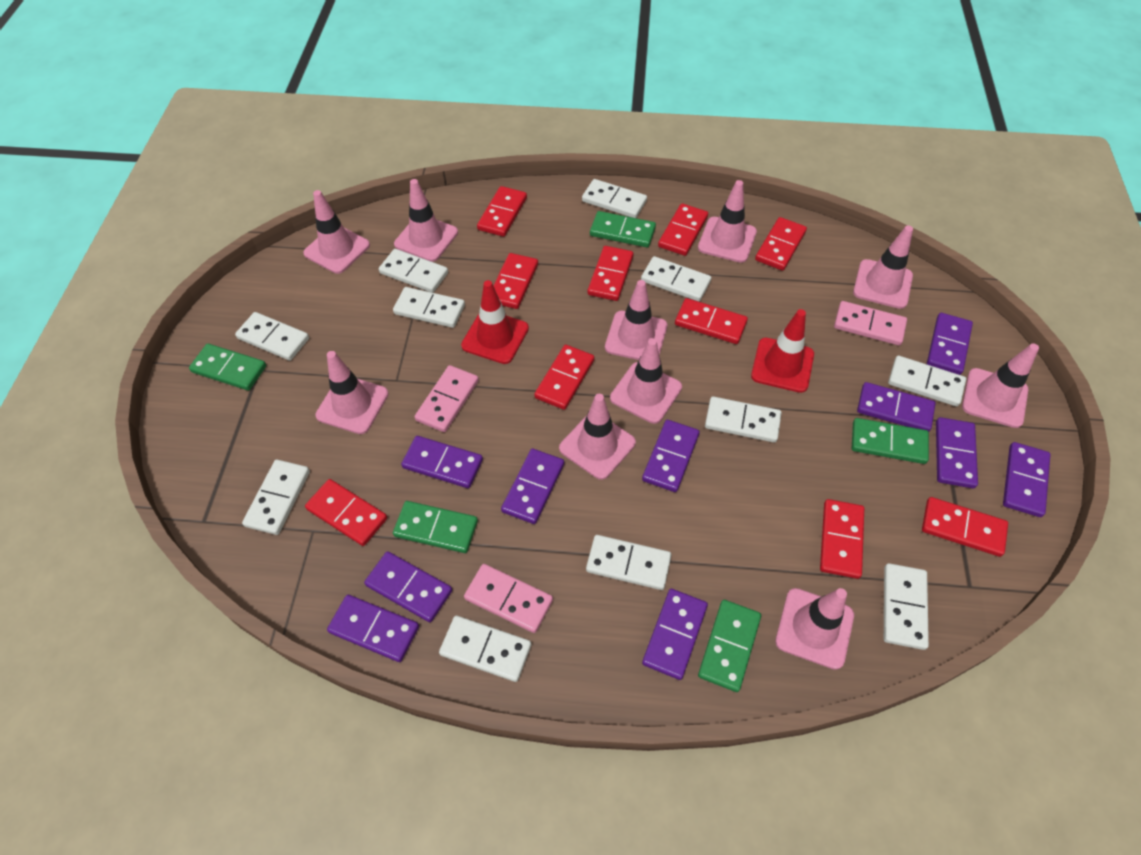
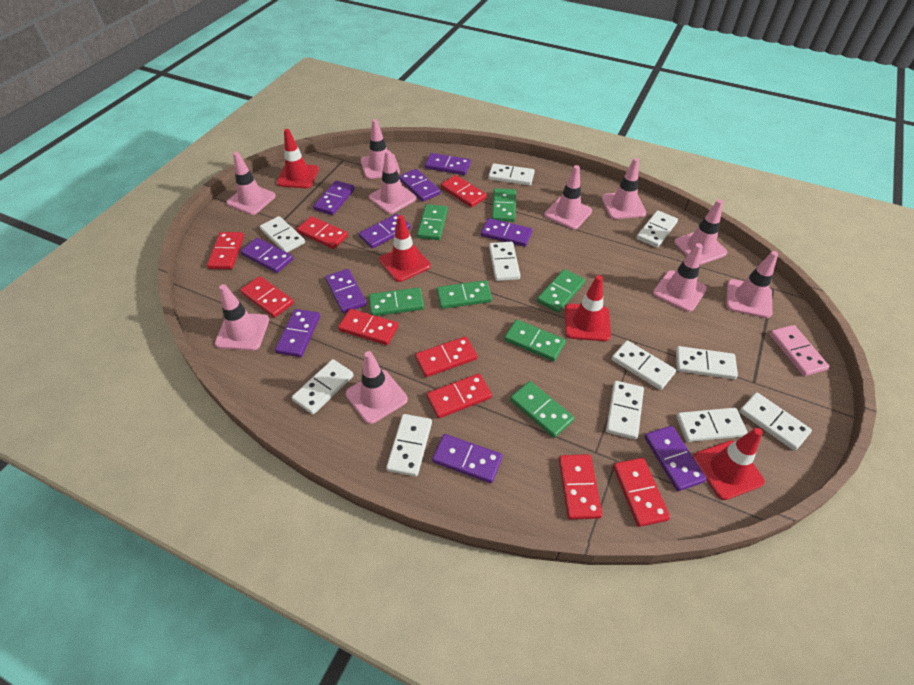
green domino: [189,344,266,391] [393,501,478,553] [590,211,656,248] [698,600,761,692] [852,418,929,464] = 5 -> [369,287,424,316] [417,204,448,240] [437,280,492,309] [492,188,516,222] [504,319,566,361] [510,381,574,438] [537,269,585,313] = 7
pink domino: [415,365,479,432] [464,564,553,633] [834,301,907,346] = 3 -> [770,325,829,376] = 1
red domino: [305,479,387,546] [477,186,527,237] [493,253,538,309] [534,345,594,410] [588,246,634,301] [658,203,708,256] [675,298,748,344] [755,217,807,271] [820,499,864,579] [922,497,1008,557] = 10 -> [207,232,244,269] [240,276,294,318] [297,216,348,249] [338,309,398,345] [415,336,477,377] [427,373,492,418] [441,175,487,207] [559,454,602,520] [613,458,670,527] = 9
red traffic cone: [461,280,529,364] [751,309,814,393] = 2 -> [277,129,319,188] [379,215,431,282] [565,275,611,341] [693,428,765,500] = 4

